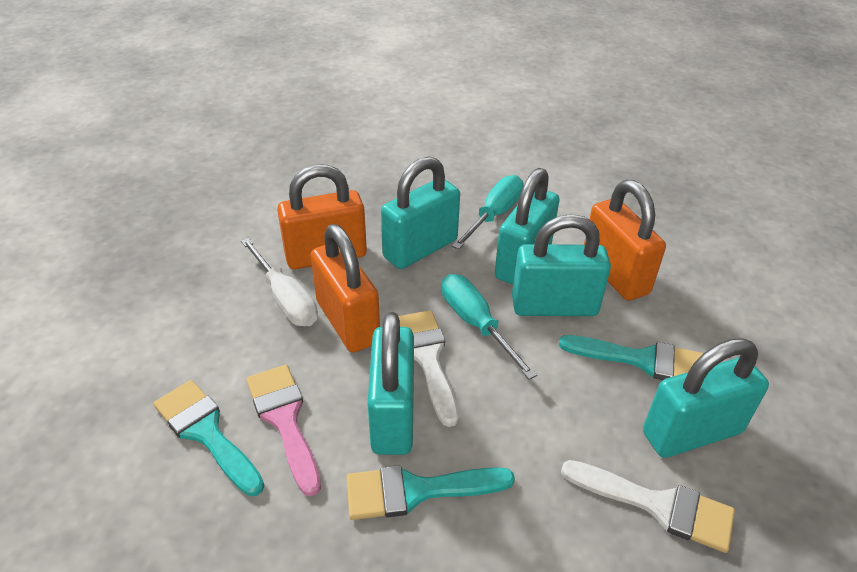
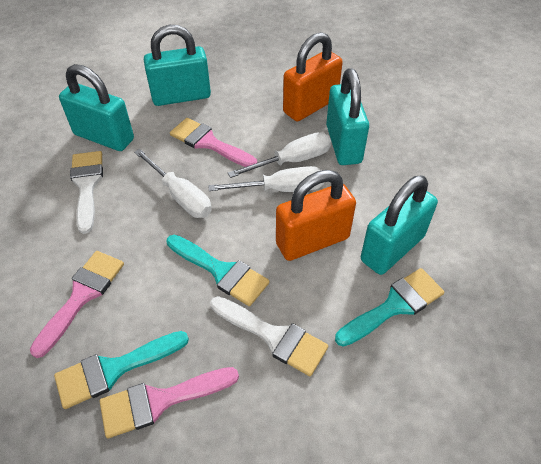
orange padlock: [277,165,367,270] [311,224,380,353] [584,180,666,301] = 3 -> [276,170,356,261] [283,32,343,121] = 2
pink brush: [247,365,321,496] = 1 -> [30,251,124,358] [100,367,239,438] [170,118,257,167] = 3
turquoise padlock: [367,312,414,455] [381,157,460,269] [495,168,560,285] [512,214,611,316] [643,338,769,458] = 5 -> [59,64,134,151] [144,25,211,106] [326,68,369,165] [361,175,438,275] = 4
turquoise screwdriver: [441,274,537,380] [452,175,524,249] = 2 -> none = 0
white screwdriver: [241,238,318,326] = 1 -> [134,149,212,218] [208,166,324,192] [228,132,331,178] = 3

